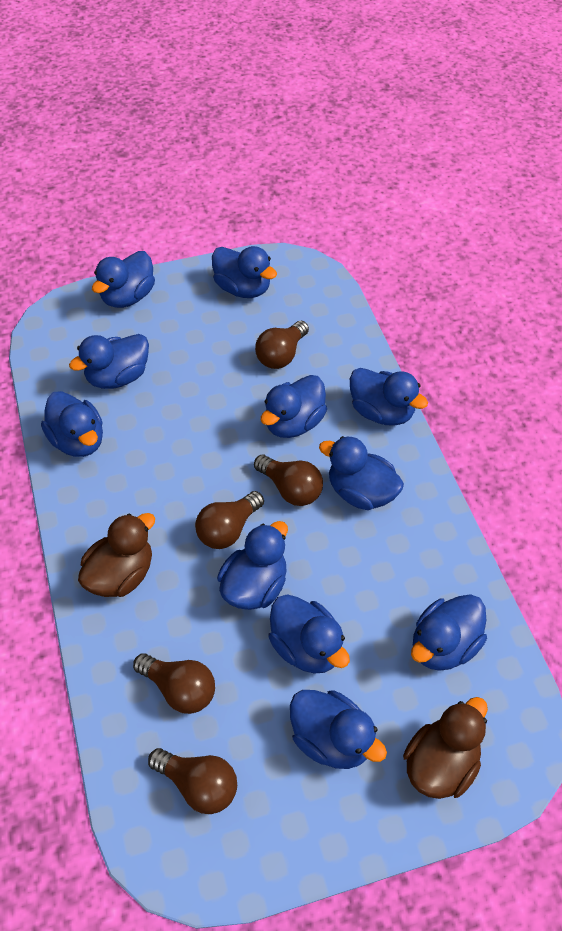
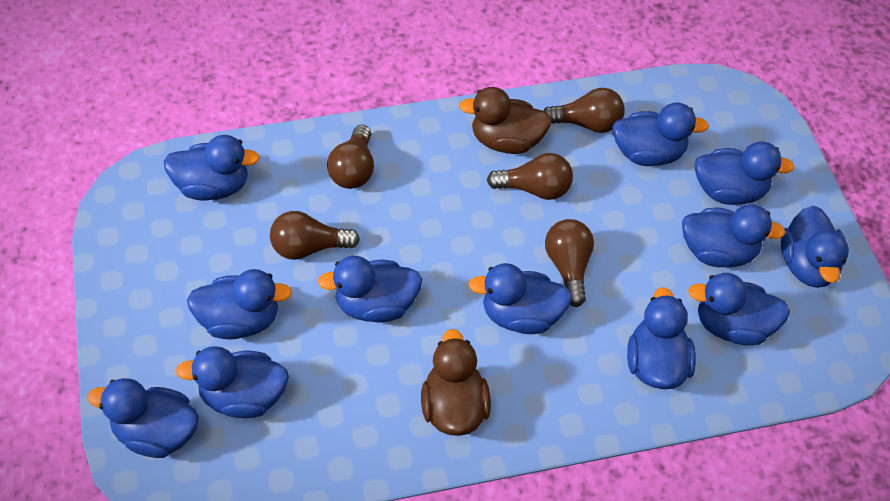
blue duck: [41,391,103,457] [69,334,149,389] [92,251,155,308] [212,246,277,298] [217,521,288,610] [261,375,327,438] [268,594,350,674] [290,690,387,769] [319,436,404,510] [350,368,428,425] [411,594,487,671] = 11 -> [87,378,199,458] [163,135,260,201] [176,346,289,418] [187,269,292,339] [318,256,422,323] [469,263,572,334] [612,103,709,166] [627,287,696,389] [682,204,786,267] [688,273,790,345] [695,142,795,205] [781,205,849,288] = 12

